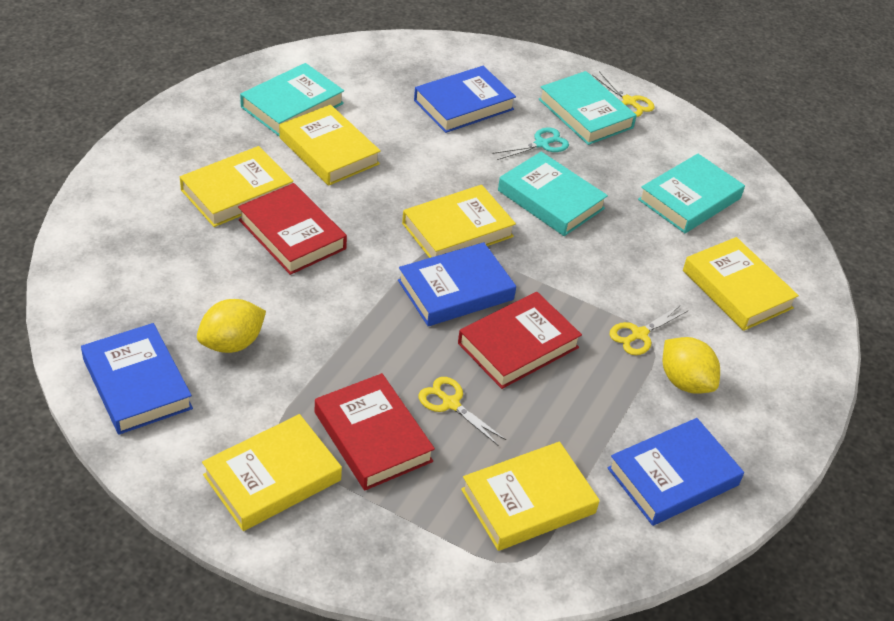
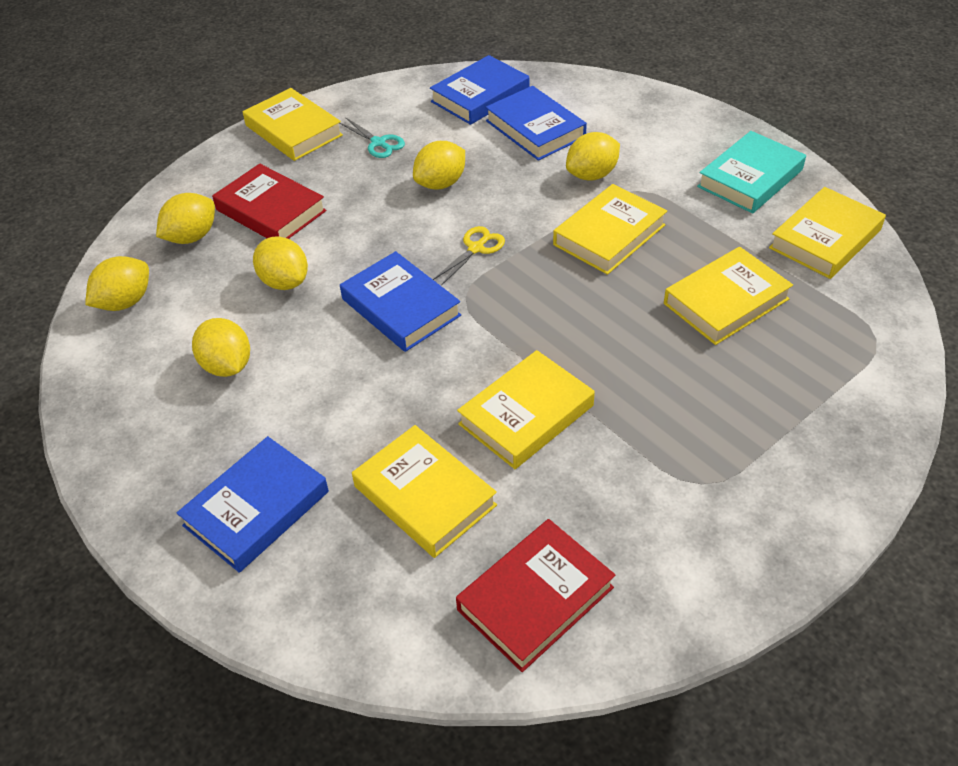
red book: [238,183,347,275] [315,373,435,490] [458,292,582,389] = 3 -> [212,164,326,239] [456,519,616,672] = 2
turquoise book: [240,63,344,136] [498,152,608,236] [539,71,637,145] [638,154,745,233] = 4 -> [697,131,806,214] = 1
yellow lemon: [197,299,266,353] [663,337,720,394] = 2 -> [85,256,149,311] [156,193,215,244] [192,318,250,377] [253,236,308,290] [413,141,465,190] [566,132,620,181] = 6
yellow scissors: [419,377,506,446] [593,71,655,117] [610,305,689,355] = 3 -> [433,226,505,286] = 1

